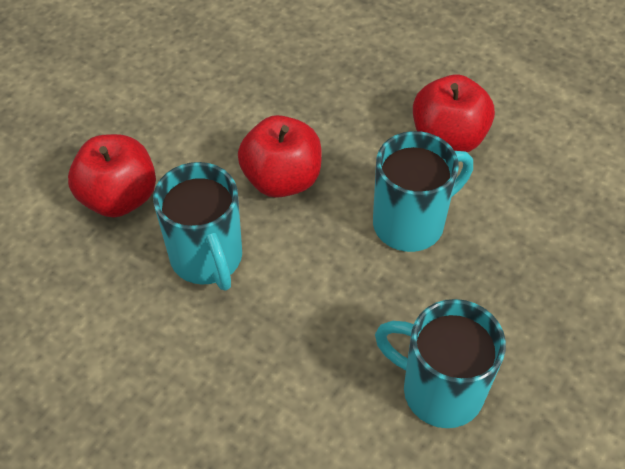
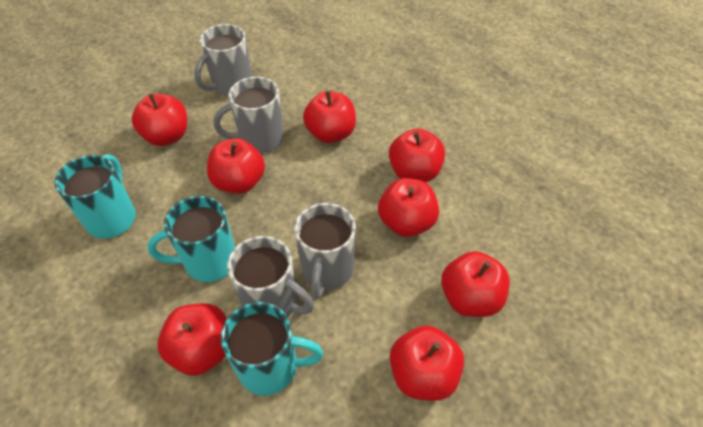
grey mug: none = 0 -> [194,24,252,96] [214,77,284,154] [227,236,314,317] [294,203,356,299] = 4
red apple: [68,134,156,218] [238,115,322,198] [413,75,495,152] = 3 -> [132,94,187,146] [157,303,227,376] [207,138,265,194] [303,91,356,143] [378,178,439,237] [389,128,445,183] [390,325,464,401] [441,251,510,317] = 8

